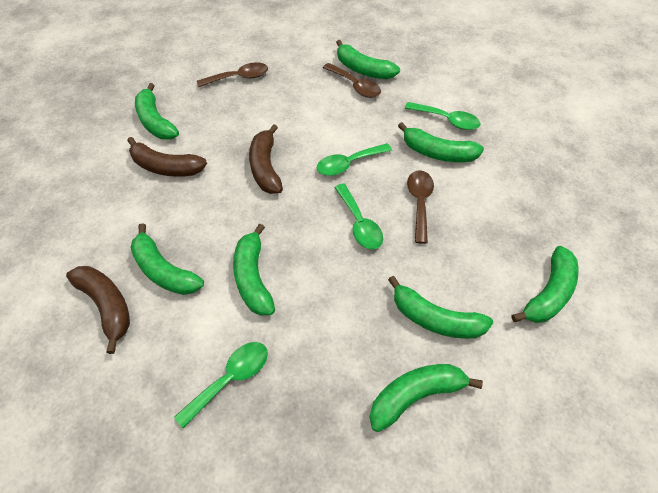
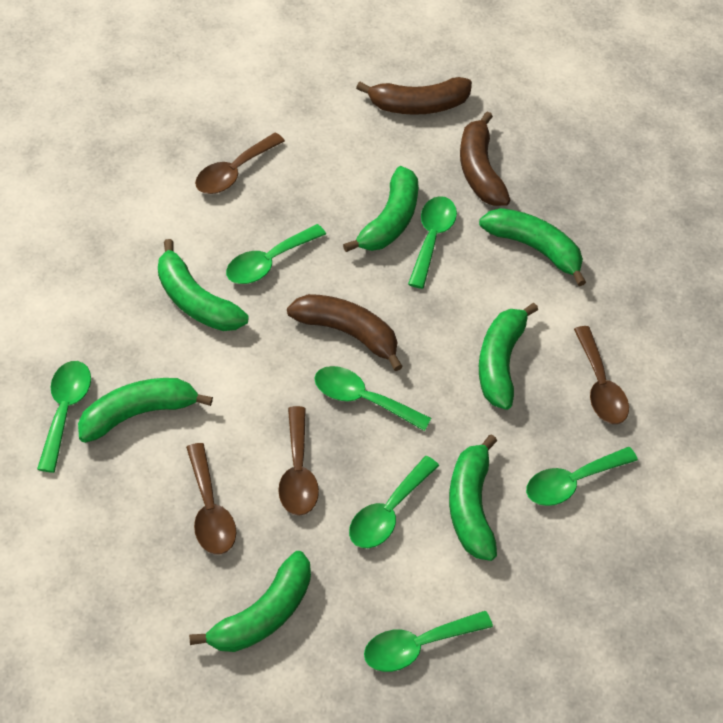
brown spoon: [197,62,268,87] [323,63,381,98] [407,170,434,244] = 3 -> [186,443,236,554] [195,133,285,194] [278,406,319,516] [574,326,629,424] = 4
green banana: [130,223,204,295] [135,83,179,139] [233,224,275,316] [336,40,400,79] [369,364,483,432] [388,276,493,339] [398,122,484,162] [511,246,578,323] = 8 -> [78,378,213,443] [158,239,249,331] [189,551,311,652] [343,166,419,252] [449,434,497,561] [479,208,586,286] [479,303,538,410] = 7
green spoon: [174,342,268,428] [317,143,392,176] [334,184,383,250] [405,102,480,130] = 4 -> [37,361,91,473] [226,224,326,284] [314,366,431,431] [349,456,439,548] [364,611,493,672] [408,196,457,289] [526,447,638,506] = 7

